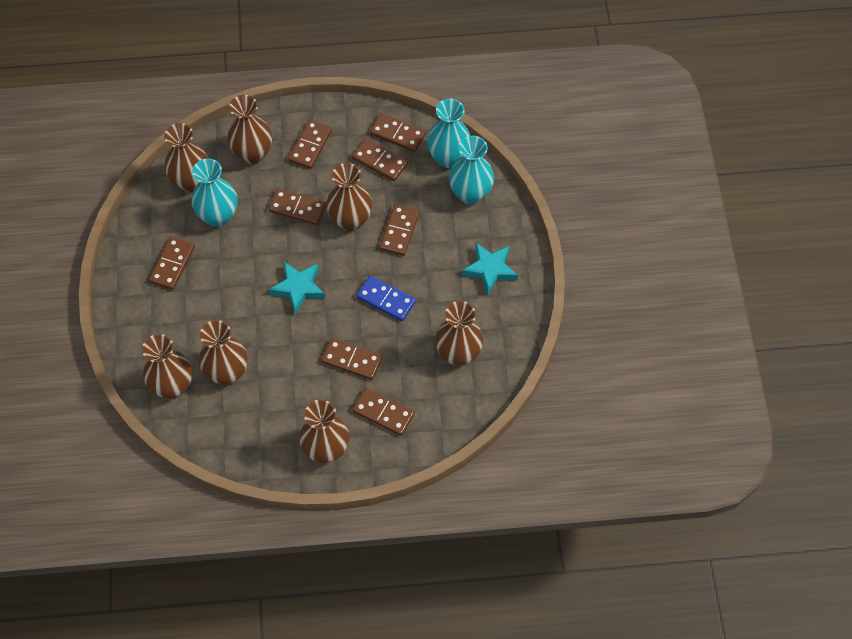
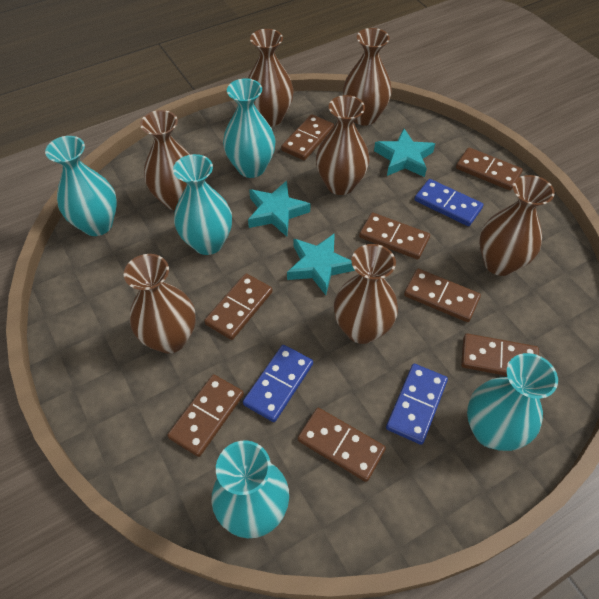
blue domino: [356,276,416,321] = 1 -> [243,345,313,422] [386,364,448,445] [415,179,483,226] = 3
turquoise star: [269,262,325,314] [462,243,518,295] = 2 -> [248,181,310,237] [287,233,355,295] [374,129,435,177] = 3
turquoise vase: [192,158,238,227] [427,99,471,168] [449,136,494,205] = 3 -> [45,136,117,236] [173,154,232,255] [212,440,289,538] [223,78,275,178] [467,353,558,451] = 5

